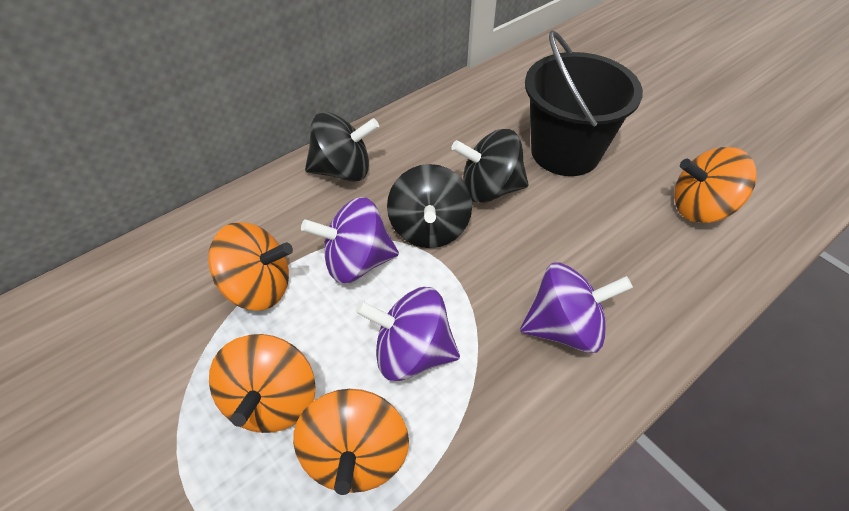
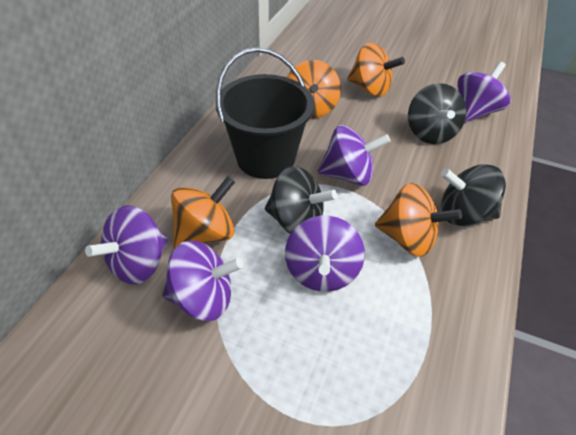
purple spinning top: [301,197,399,283] [356,287,460,381] [520,263,633,353] = 3 -> [85,205,168,284] [162,241,243,321] [285,216,365,292] [317,125,391,186] [457,62,511,122] = 5

